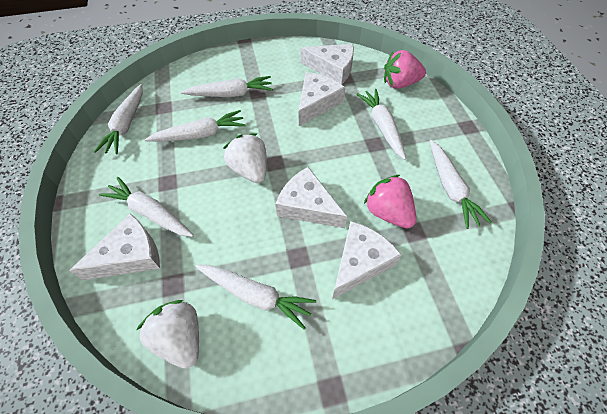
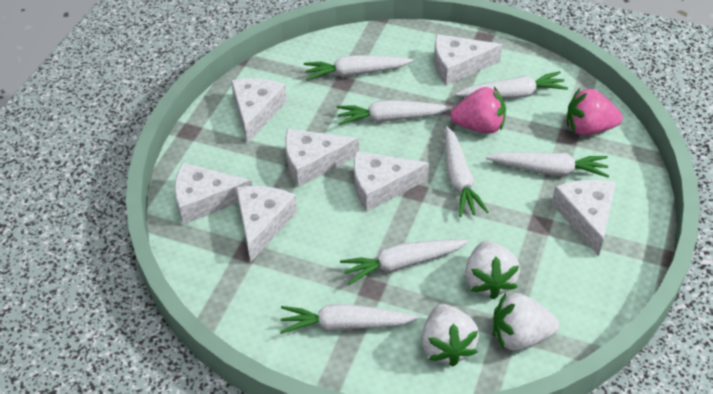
white cheese: [69,213,160,280] [276,167,347,228] [299,72,345,126] [301,44,354,85] [332,221,402,299] = 5 -> [175,163,252,224] [231,78,287,144] [236,186,297,263] [285,129,359,187] [354,151,429,212] [434,34,502,86] [552,180,616,256] = 7
white strawberry: [137,300,199,369] [224,133,267,183] = 2 -> [422,304,479,366] [465,241,520,300] [493,293,559,351] = 3

